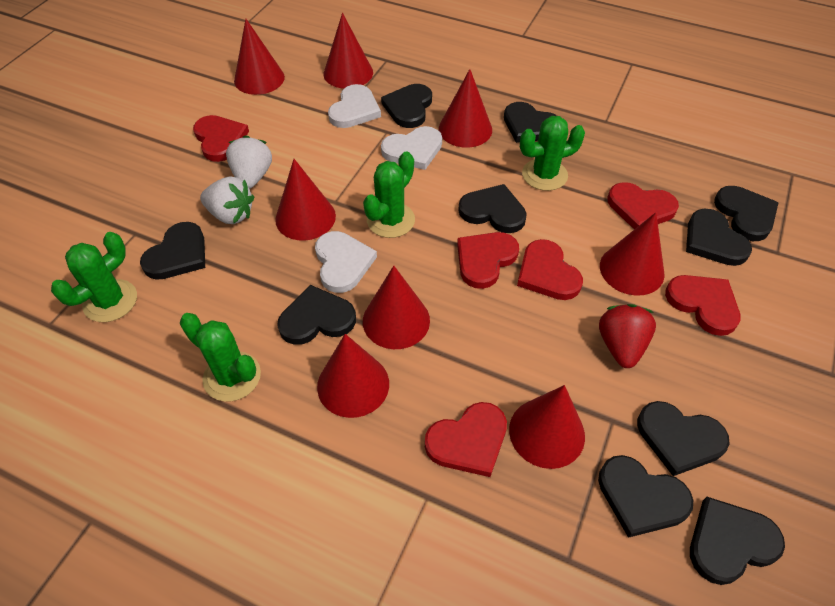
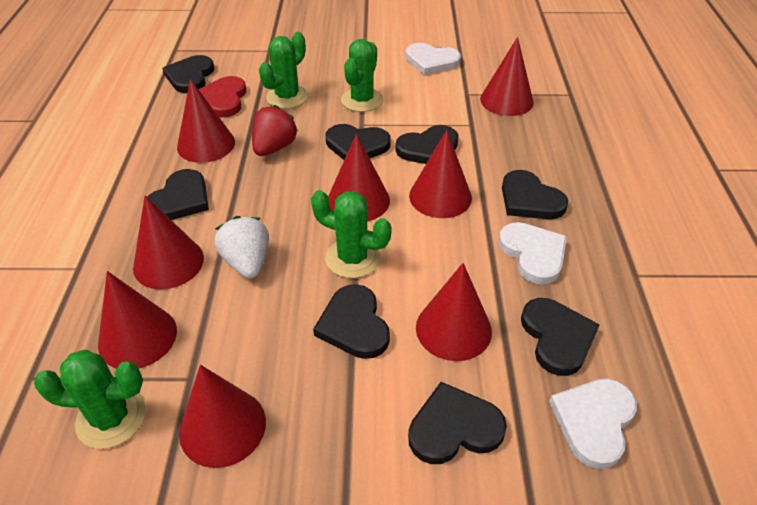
black heart: [140,222,205,280] [277,285,356,345] [381,84,432,128] [458,184,527,233] [504,102,557,143] [598,455,693,538] [637,401,730,476] [686,209,752,266] [690,497,785,585] [714,186,778,241] = 10 -> [147,169,209,220] [162,55,214,93] [313,284,390,359] [326,124,391,160] [395,125,459,164] [408,382,507,464] [502,170,568,219] [521,298,600,376] = 8
red heart: [193,115,249,162] [425,402,507,477] [457,232,519,289] [517,239,583,300] [607,182,679,229] [665,275,741,336] = 6 -> [198,76,246,117] = 1
white strawberry: [200,176,254,224] [226,135,272,189] = 2 -> [214,216,269,278] = 1

